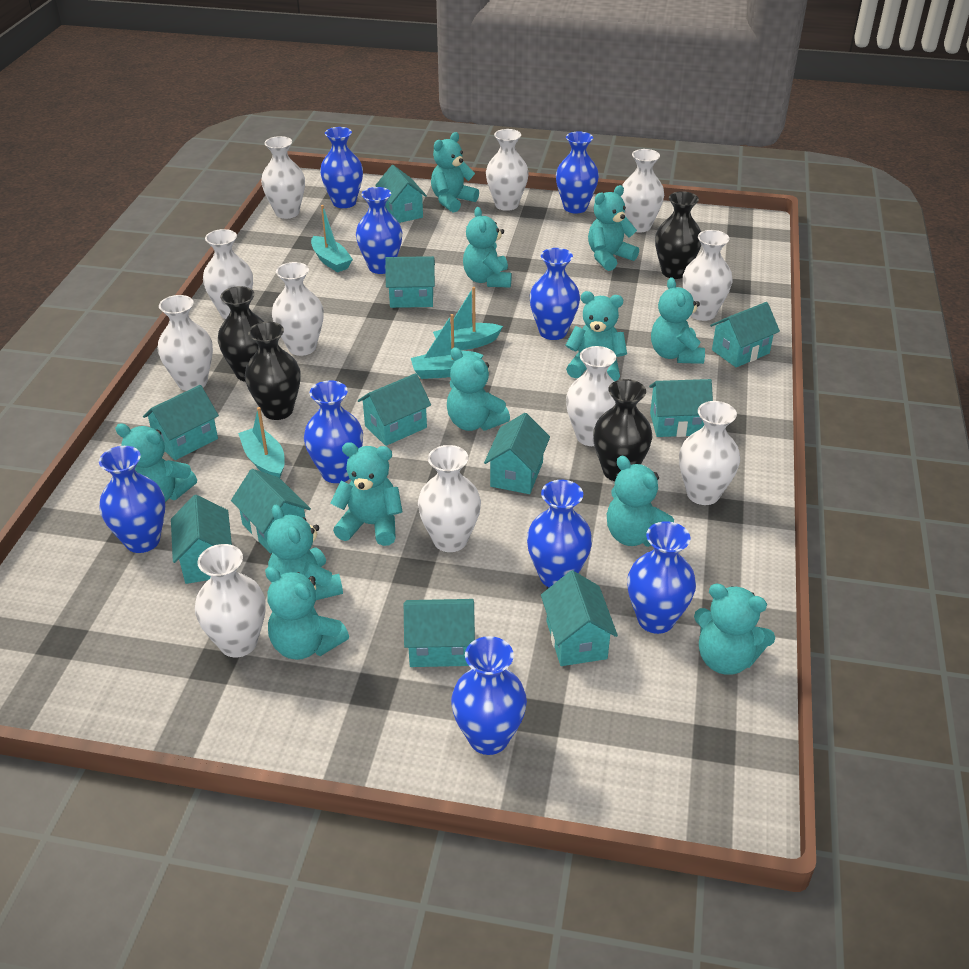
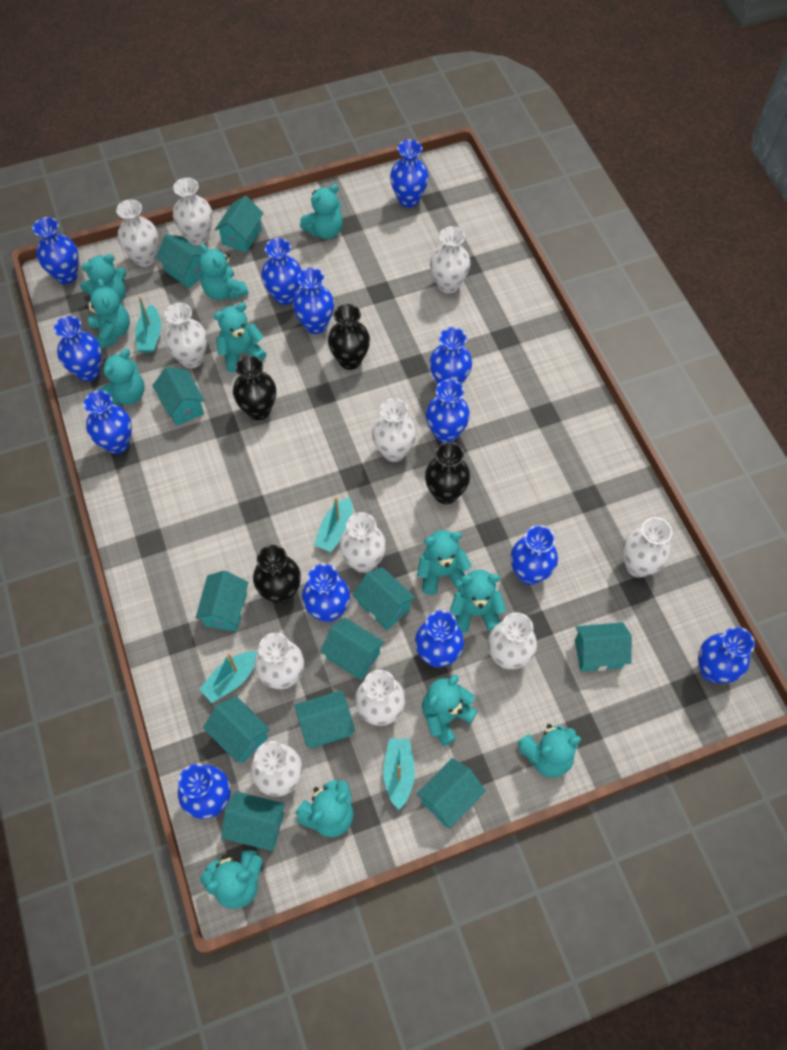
blue vase: [99,446,165,553] [304,380,363,483] [320,127,363,208] [356,187,402,274] [451,636,527,755] [527,480,592,587] [530,248,580,340] [556,131,599,213] [627,521,696,634] = 9 -> [32,217,79,284] [54,316,102,381] [84,390,132,454] [178,764,231,819] [261,238,302,305] [293,268,334,334] [302,564,350,623] [390,140,429,208] [415,610,464,667] [426,379,470,443] [429,327,472,385] [511,525,558,585] [698,627,755,683] = 13

